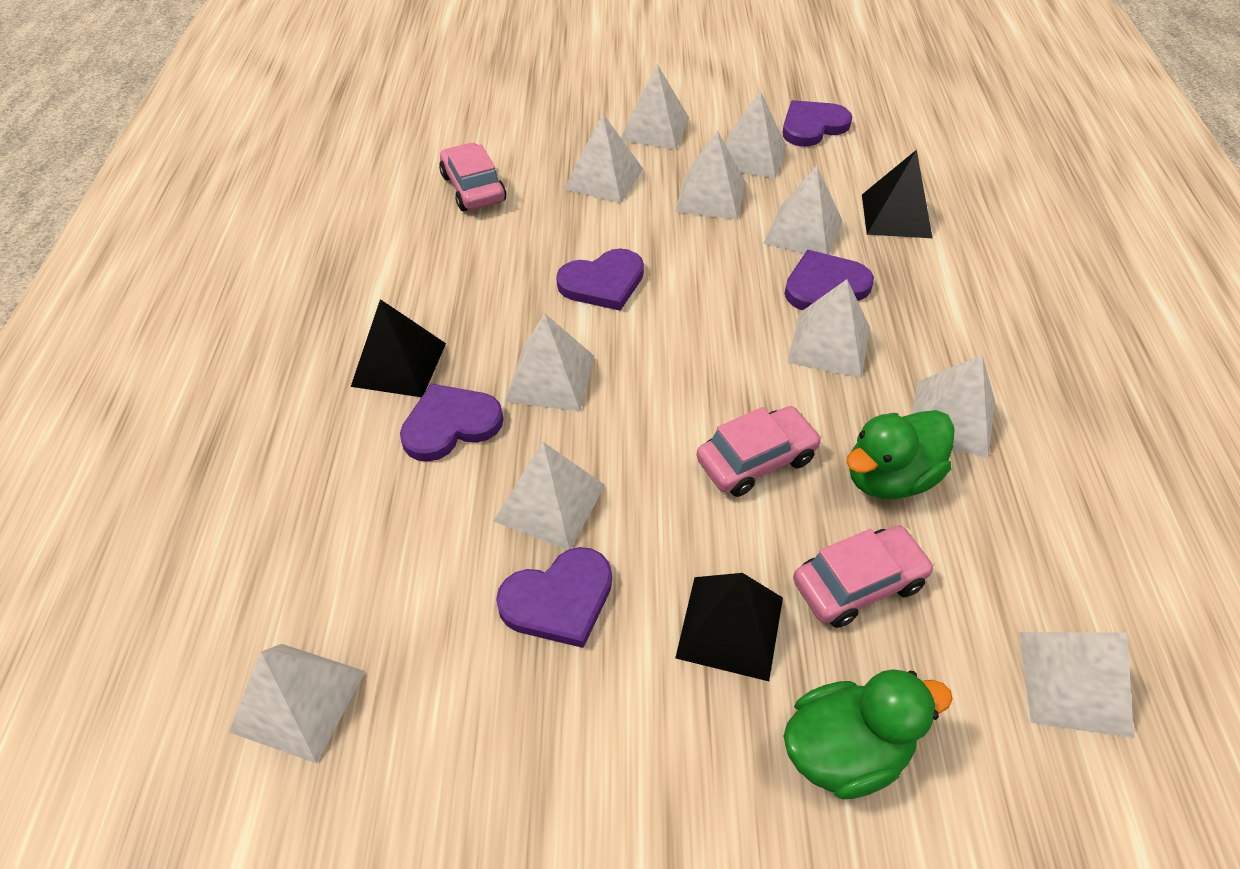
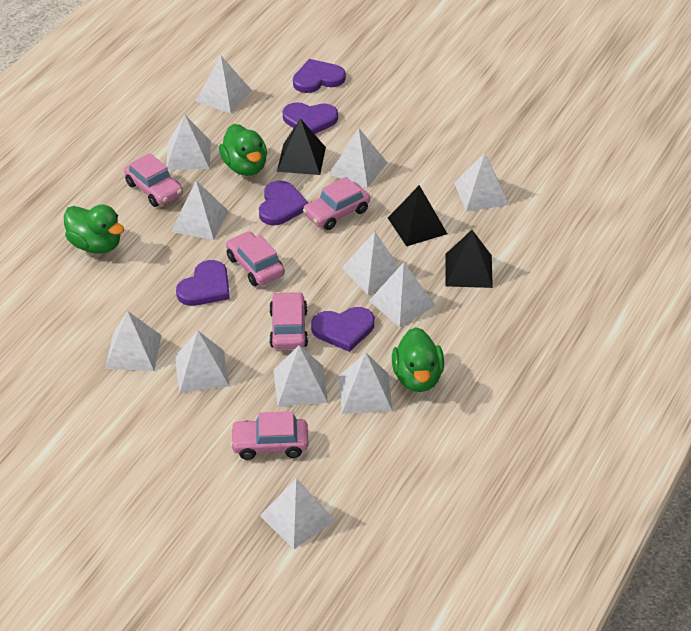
green duck: [783,669,953,799] [846,410,955,499] = 2 -> [64,204,124,254] [219,124,267,176] [392,327,444,392] = 3
pink car: [439,143,506,211] [696,406,822,497] [793,525,934,628] = 3 -> [124,153,183,207] [226,231,285,286] [230,411,308,460] [269,292,308,349] [303,177,370,230] = 5
white pyramid: [229,644,365,763] [493,442,605,550] [505,313,594,412] [564,113,643,204] [621,64,689,150] [675,130,746,220] [725,91,786,179] [763,166,842,255] [787,279,870,378] [912,355,995,459] [1019,632,1134,738] = 11 -> [105,311,161,371] [166,115,211,170] [171,181,228,240] [175,331,230,393] [196,56,252,113] [260,478,336,549] [274,345,328,407] [329,128,387,188] [339,353,392,414] [342,231,399,295] [369,262,436,327] [454,153,509,212] = 12

